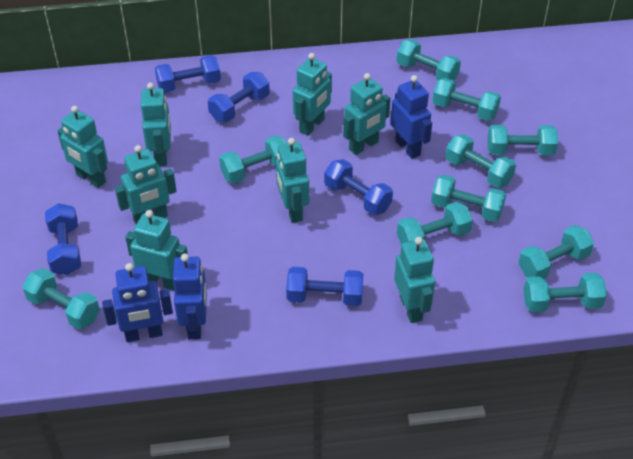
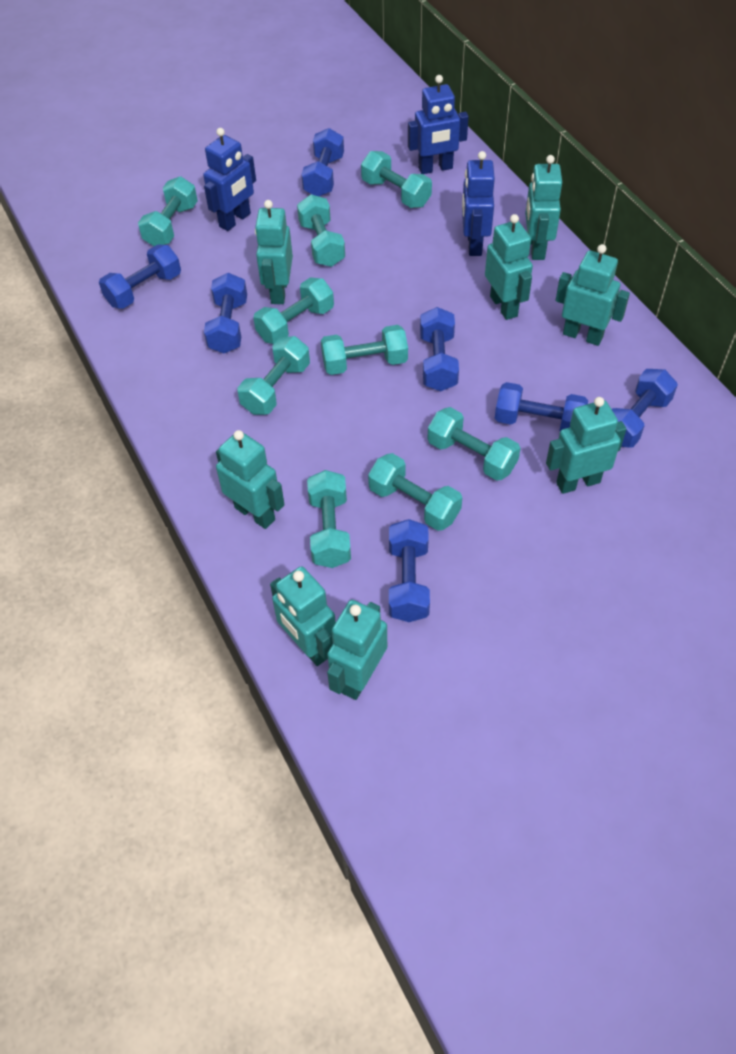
blue dumbbell: [45,203,81,275] [155,55,221,93] [208,72,270,122] [286,267,363,306] [324,159,393,215] = 5 -> [99,244,181,309] [204,273,247,353] [301,128,344,196] [389,519,430,622] [420,307,459,391] [495,382,588,431] [612,369,678,448] = 7
turquoise dumbbell: [22,268,100,329] [219,136,287,184] [397,39,461,81] [397,202,473,245] [431,175,506,222] [432,78,501,121] [446,134,516,188] [488,125,558,155] [518,225,594,278] [523,273,607,312] = 10 -> [138,177,198,246] [238,336,310,415] [253,277,334,344] [297,194,345,267] [307,470,351,568] [321,325,408,375] [361,151,432,208] [368,453,462,531] [427,407,521,481] = 9

